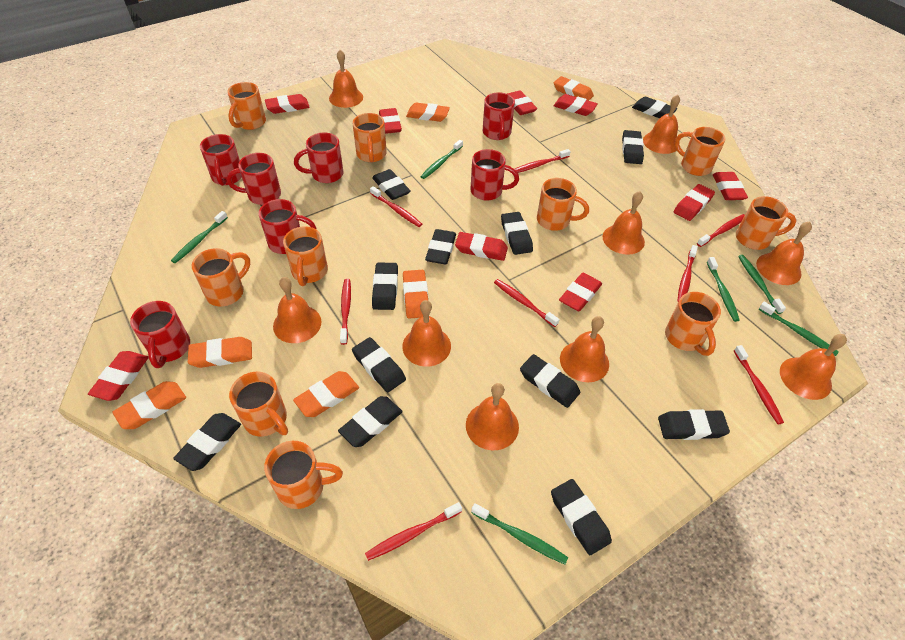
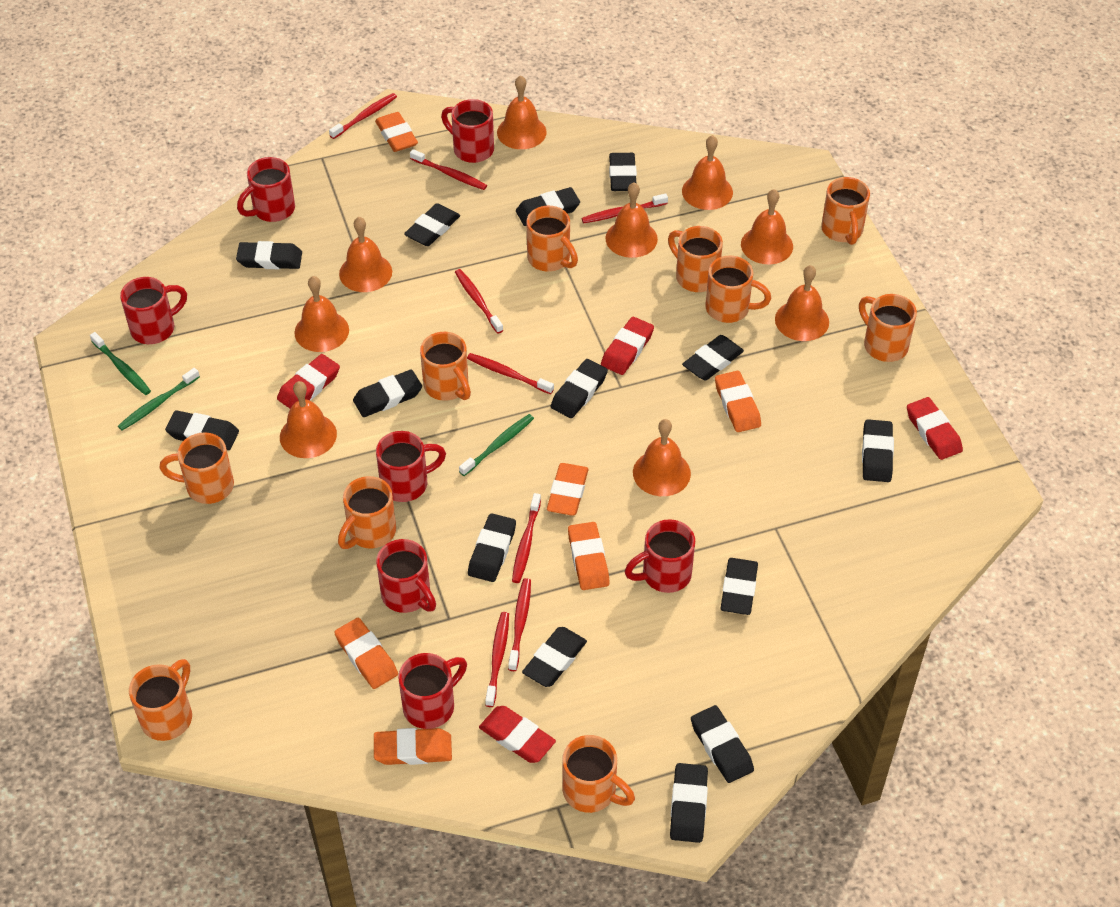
black eraser: [173,413,241,471] [338,396,403,447] [352,337,406,392] [372,169,411,200] [372,263,398,310] [425,229,456,264] [501,212,533,255] [520,354,580,408] [551,479,612,555] [622,130,644,164] [632,97,677,118] [658,409,730,440] = 12 -> [165,410,239,450] [236,241,302,269] [353,369,422,417] [404,203,460,246] [468,513,516,582] [516,187,580,226] [522,627,587,687] [550,359,608,418] [609,153,637,191] [670,763,708,843] [682,335,744,381] [691,705,754,783] [721,558,758,615] [862,419,894,482] = 14
green toothbrush: [171,211,228,263] [420,140,463,179] [471,503,568,565] [707,257,740,322] [738,255,786,314] [758,302,839,356] = 6 -> [90,332,151,395] [118,368,200,431] [459,414,534,476] = 3
red eraser: [88,351,149,401] [265,94,310,114] [379,108,402,134] [455,232,508,261] [507,90,537,115] [554,94,598,116] [559,273,602,311] [674,184,715,221] [713,172,748,200] = 9 -> [277,354,340,409] [479,706,556,763] [601,317,654,375] [907,397,963,460] = 4

